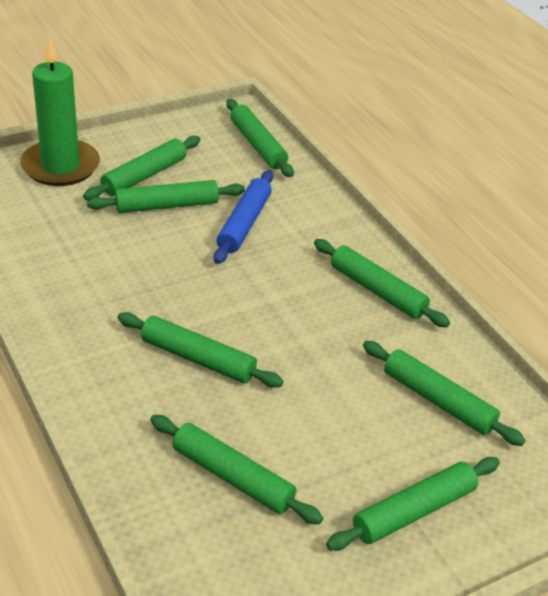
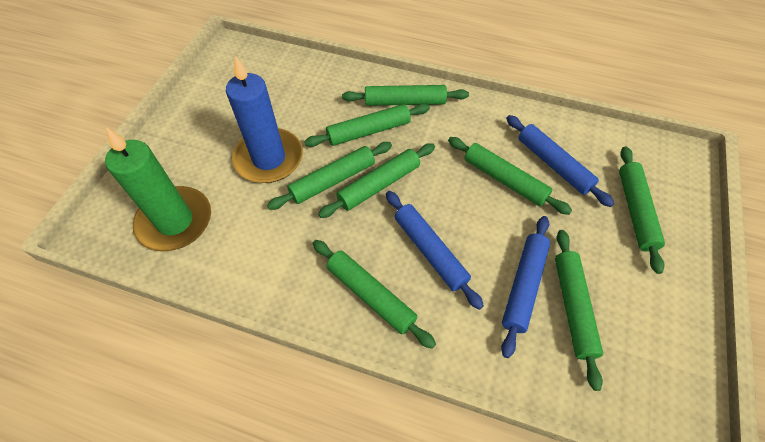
blue candle: none = 0 -> [226,56,303,183] = 1
blue rolling pin: [214,170,273,264] = 1 -> [386,191,484,310] [501,216,550,358] [506,115,614,207] = 3

